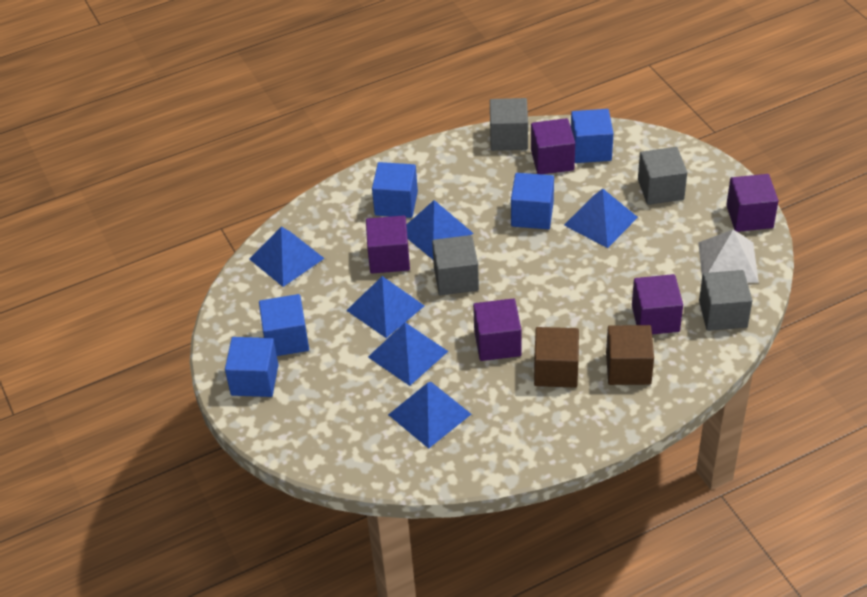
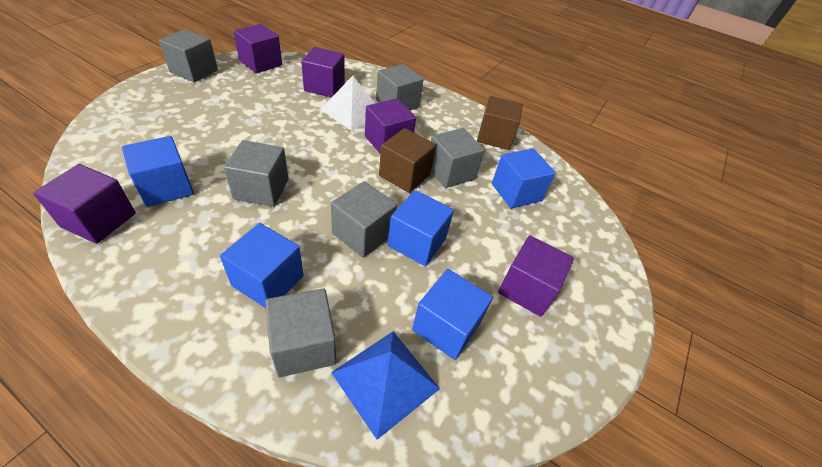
blue pyramid: [249,227,325,287] [346,276,424,338] [368,322,448,386] [388,382,471,449] [406,200,473,259] [564,188,638,248] = 6 -> [331,331,440,440] = 1
grey cube: [432,235,479,295] [490,98,528,151] [638,147,687,205] [699,270,752,331] = 4 -> [159,29,218,82] [224,140,289,207] [265,289,336,377] [331,181,397,258] [376,64,424,110] [431,128,485,188] = 6

